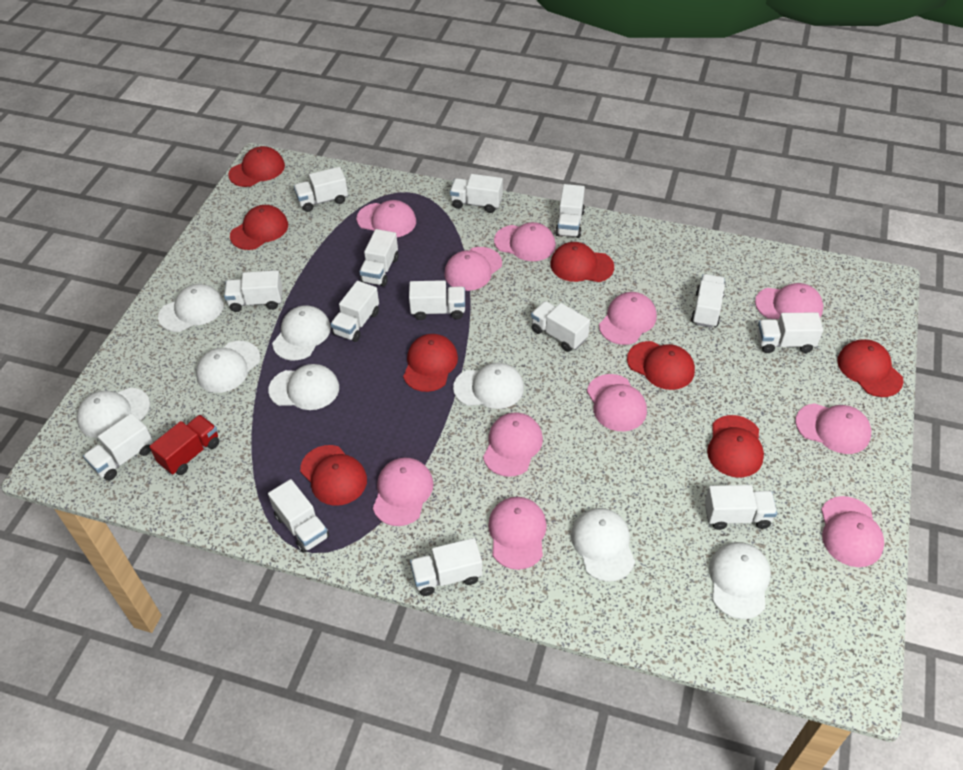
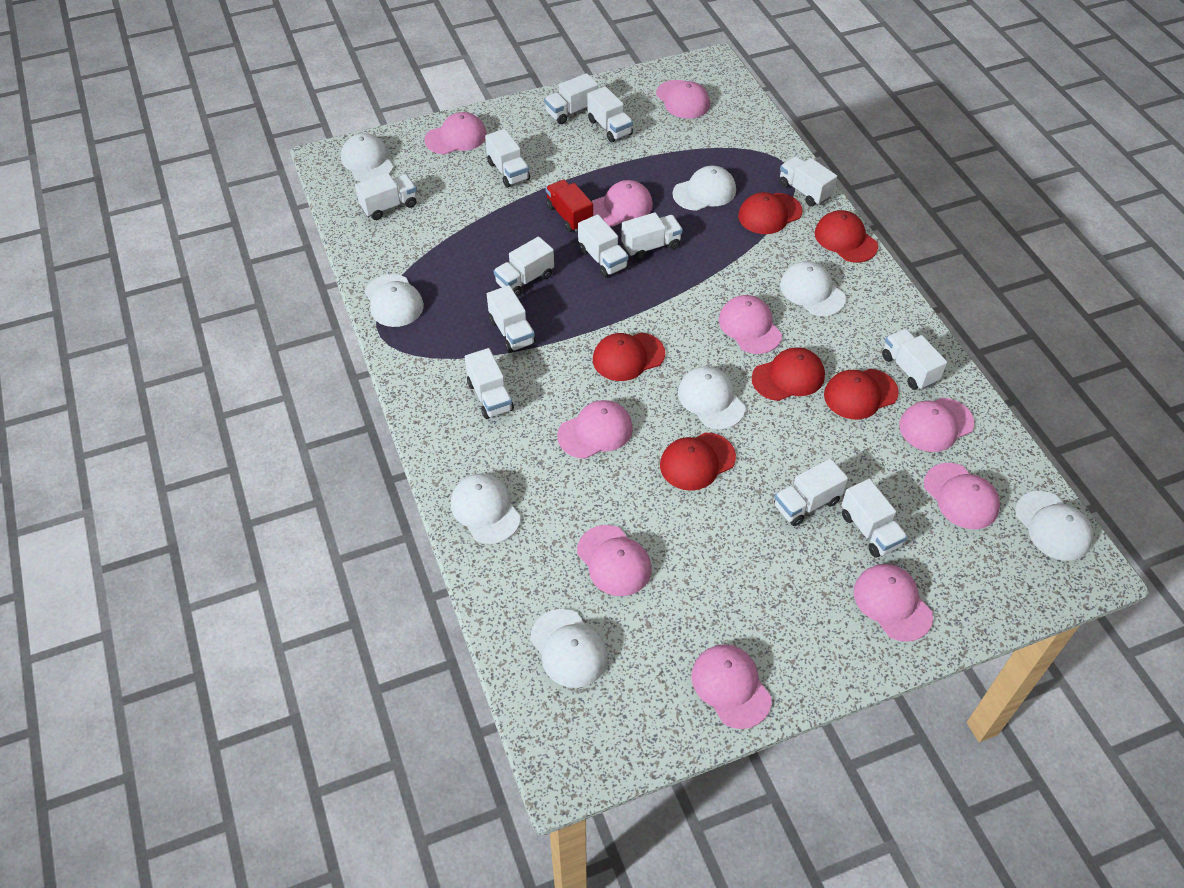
pink cap: [357,200,416,237] [373,457,434,526] [444,247,502,291] [483,413,543,477] [488,497,547,570] [494,222,556,261] [587,374,647,431] [599,292,657,345] [755,283,823,319] [795,403,871,454] [821,496,884,567] = 11 -> [424,112,487,155] [557,400,633,459] [577,525,652,596] [591,180,653,227] [656,80,710,119] [691,644,772,729] [719,295,782,354] [854,564,933,642] [899,398,974,452] [924,463,1000,529] = 10
red cap: [228,146,285,187] [230,205,288,250] [300,445,367,506] [403,334,458,392] [550,242,614,282] [627,341,695,390] [707,415,764,477] [837,339,904,397] = 8 -> [593,333,665,381] [660,433,736,491] [738,192,803,234] [752,347,825,401] [815,210,878,263] [824,369,899,419] = 6
white truck: [83,413,153,481] [224,270,282,312] [268,479,329,553] [294,167,348,212] [331,281,379,342] [359,229,398,287] [409,280,465,320] [410,538,482,596] [450,174,503,213] [531,301,590,352] [555,184,585,238] [691,274,725,328] [705,485,777,530] [757,312,823,353] = 14 -> [355,173,417,220] [465,348,514,419] [485,129,530,187] [487,285,536,353] [494,237,554,296] [544,73,598,124] [578,214,629,278] [587,86,633,142] [621,212,683,260] [774,458,848,526] [779,156,837,206] [841,479,908,557] [882,329,947,390] = 13

